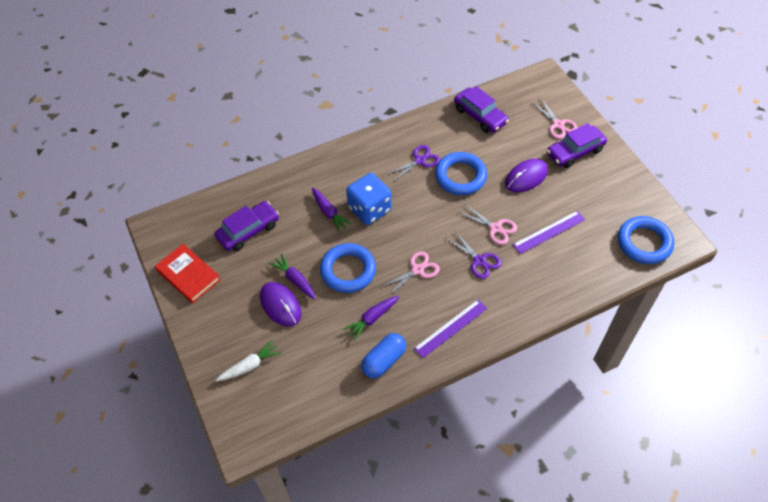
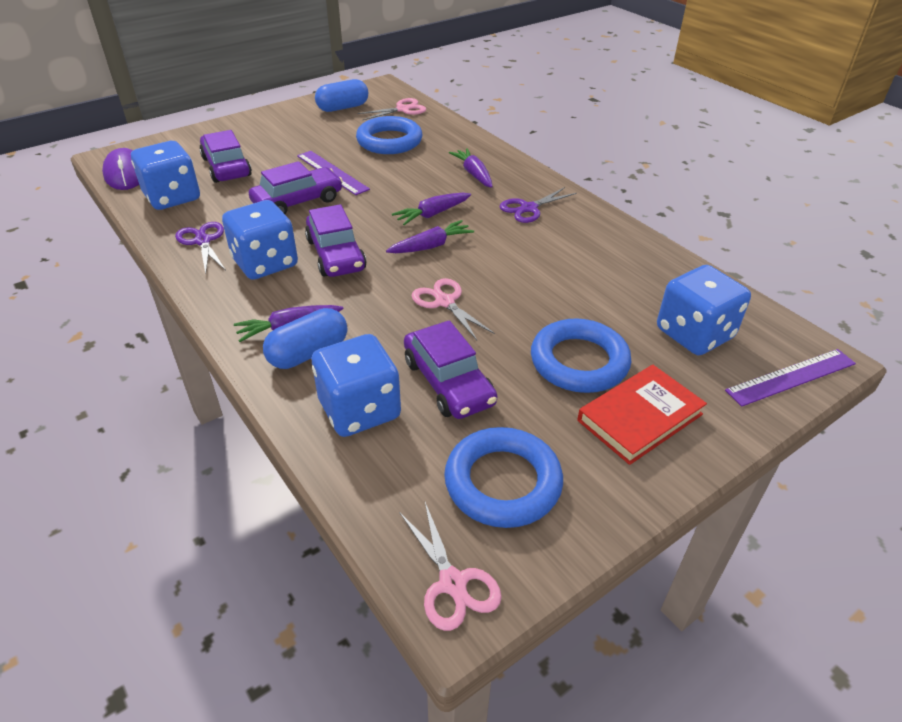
blue capsule: [361,333,406,378] = 1 -> [263,308,347,369] [315,79,368,112] = 2
blue dice: [346,173,392,225] = 1 -> [131,141,200,210] [222,200,298,280] [312,334,401,437] [657,265,751,355] = 4
purple car: [214,201,279,251] [454,86,509,133] [547,123,607,168] = 3 -> [199,130,252,183] [249,161,343,214] [305,204,366,277] [404,320,497,419] = 4
purple carrot: [269,254,316,300] [312,188,352,232] [343,296,399,341] = 3 -> [234,305,344,342] [386,220,474,253] [392,193,471,225] [449,148,493,188] = 4
purple mouse: [260,282,301,327] [505,159,548,192] = 2 -> [102,148,139,190] = 1
white carrot: [216,340,281,382] = 1 -> none = 0

